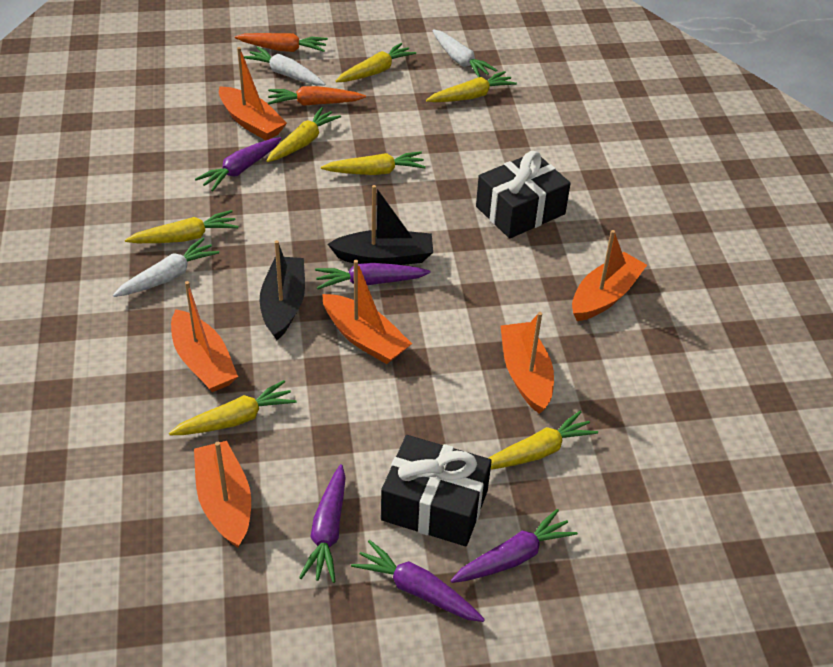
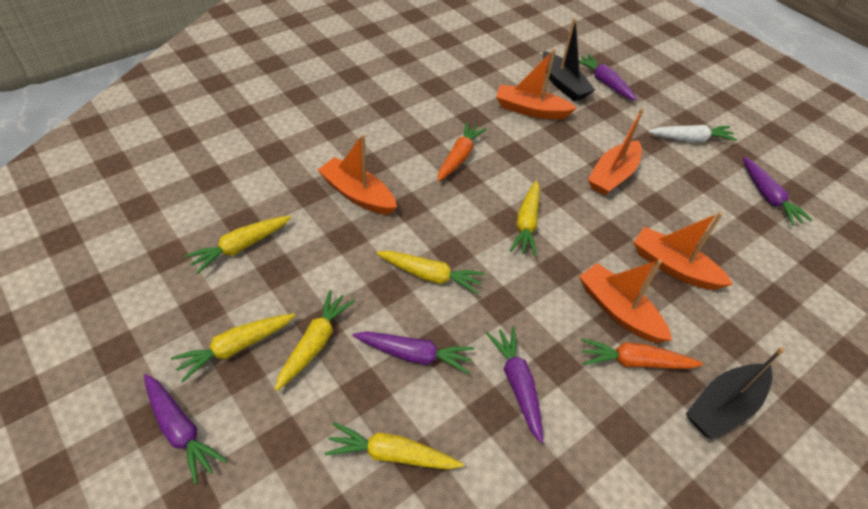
black gift: [381,435,492,546] [476,151,571,239] = 2 -> none = 0
orange boat: [171,281,238,392] [194,441,251,548] [219,47,287,140] [322,260,412,364] [500,312,554,414] [572,230,647,321] = 6 -> [318,134,397,215] [496,49,577,119] [579,259,672,343] [588,108,644,196] [634,212,733,290] = 5
white carrot: [113,238,219,297] [244,46,325,86] [432,29,497,77] = 3 -> [648,125,737,142] = 1
yellow carrot: [125,210,238,243] [169,380,296,435] [267,107,341,162] [321,151,426,175] [336,43,416,82] [426,71,517,102] [489,411,598,470] = 7 -> [171,313,296,382] [184,216,291,274] [275,290,355,391] [324,422,464,470] [376,251,485,295] [510,181,540,257] = 6

